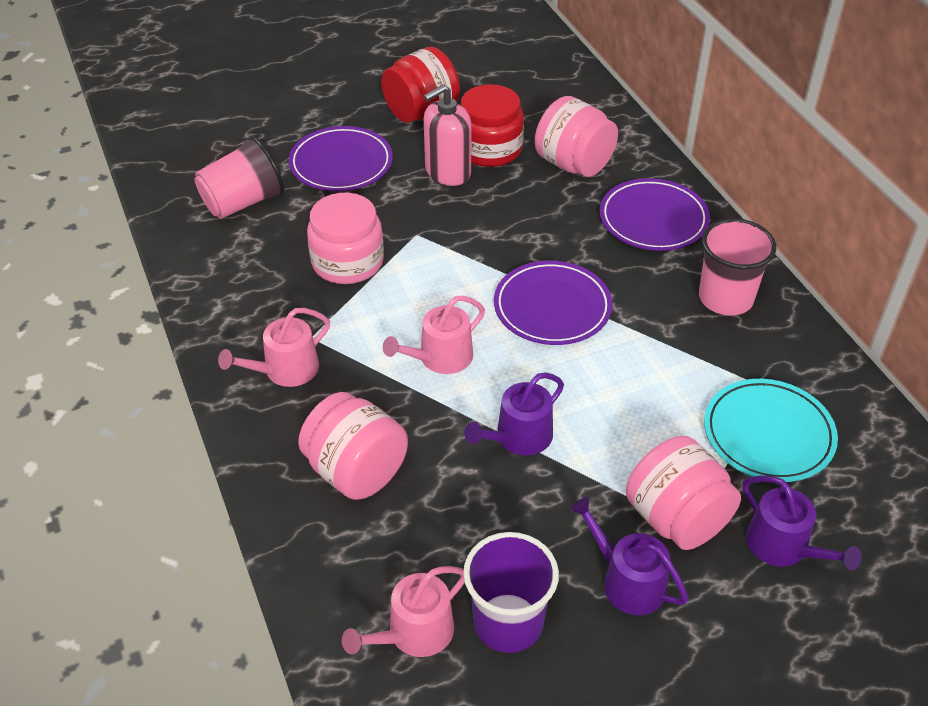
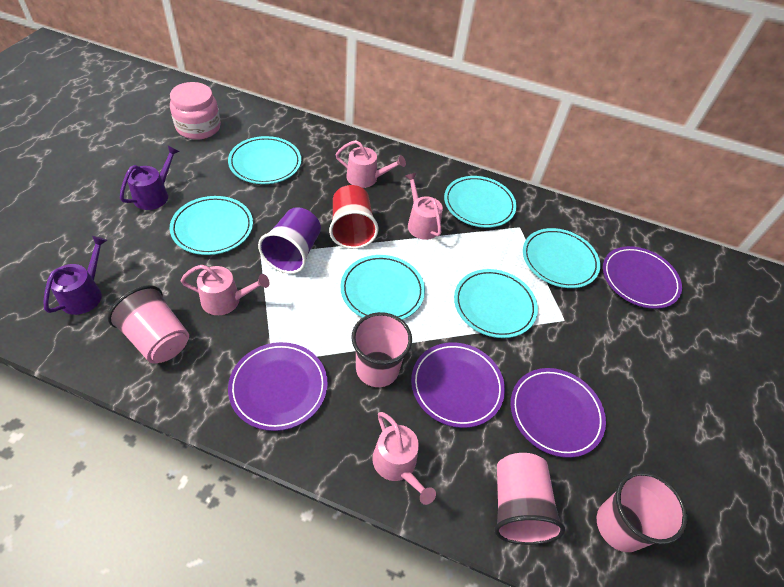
pink cup: [194,136,284,219] [699,218,776,315] = 2 -> [108,285,189,364] [351,312,412,387] [494,453,565,545] [597,471,687,552] = 4
pink jar: [298,392,408,500] [307,193,384,284] [535,96,618,177] [626,436,741,550] = 4 -> [170,82,221,140] = 1
pink soap dispenser: [424,84,472,186] = 1 -> none = 0
pink watering can: [218,308,330,387] [342,566,465,657] [383,296,485,374] = 3 -> [181,265,270,315] [335,140,406,188] [372,412,436,505] [405,173,443,240] = 4
purple plate: [289,126,393,191] [494,261,612,345] [600,178,710,251] = 3 -> [228,342,328,431] [411,342,505,428] [511,368,606,458] [603,246,682,309] = 4
purple watering can: [464,372,564,455] [570,497,689,615] [743,475,862,570] = 3 -> [43,236,108,315] [120,146,180,210] = 2
red cup: none = 0 -> [329,185,379,249] = 1
red jar: [381,47,460,123] [461,84,524,167] = 2 -> none = 0
turquoise plate: [704,379,838,482] = 1 -> [170,196,253,255] [228,136,301,184] [340,255,425,320] [444,176,517,228] [454,269,538,338] [523,228,600,288] = 6

